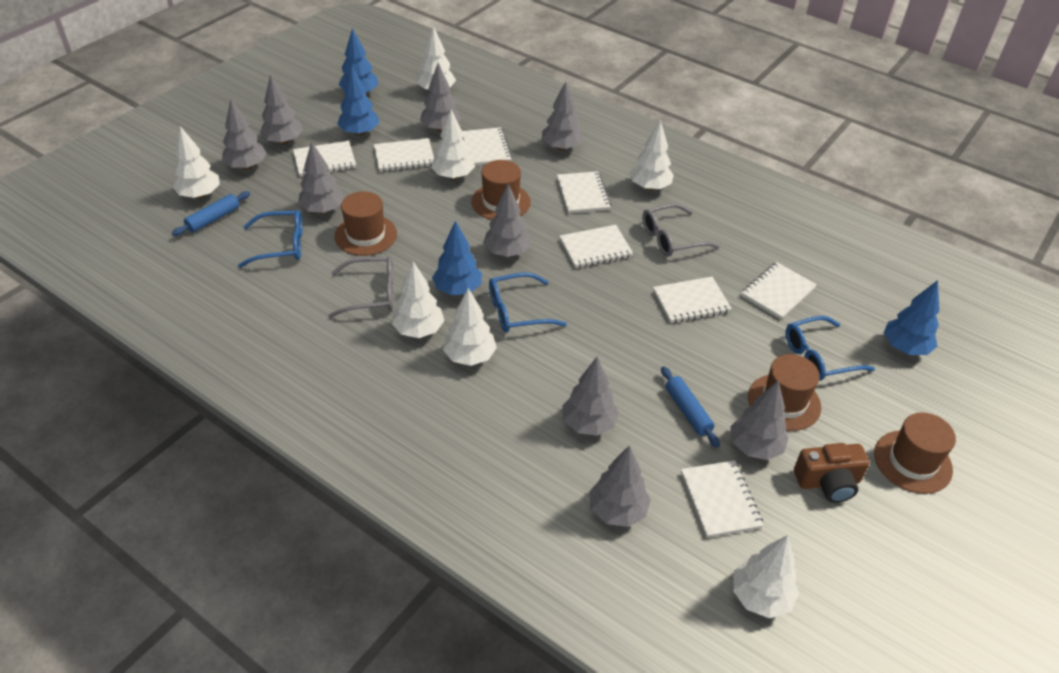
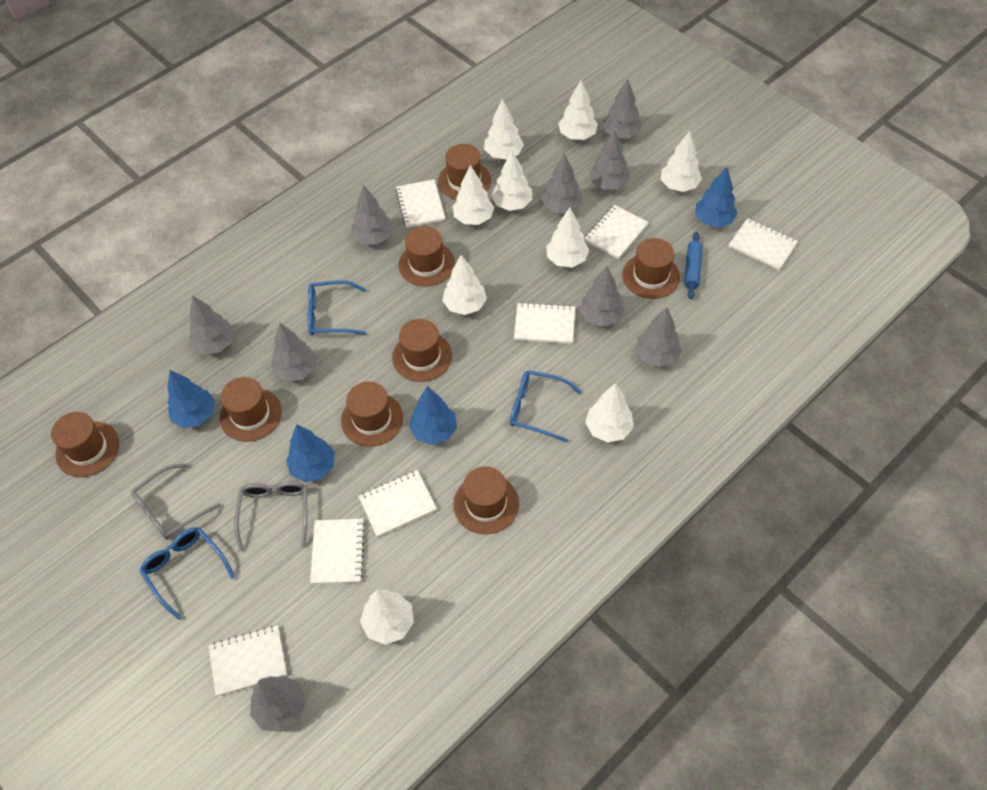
blue rolling pin: [172,191,250,236] [661,366,720,447] = 2 -> [684,232,703,299] = 1
brown camera: [794,443,870,503] = 1 -> none = 0
brown hat: [334,191,397,256] [471,160,531,220] [748,354,821,431] [874,412,956,494] = 4 -> [51,412,119,477] [220,377,282,442] [341,382,403,447] [392,319,452,382] [399,227,455,287] [438,144,491,200] [453,466,519,534] [622,238,680,299] = 8
white notebook: [293,141,356,177] [374,138,434,172] [462,127,512,166] [557,171,611,213] [559,225,633,268] [653,277,732,323] [681,460,764,538] [741,262,817,319] = 8 -> [208,625,287,696] [310,519,365,584] [358,470,437,537] [396,179,445,228] [514,302,575,344] [584,205,649,259] [729,218,798,270] = 7
white tree: [173,126,220,199] [391,261,444,338] [417,26,456,89] [431,109,475,180] [443,288,497,366] [630,120,674,191] [733,535,799,618] = 7 -> [360,590,414,645] [442,255,487,315] [453,165,494,225] [484,99,524,159] [491,150,532,211] [546,207,589,267] [559,80,598,140] [585,383,634,442] [661,131,702,192] = 9

